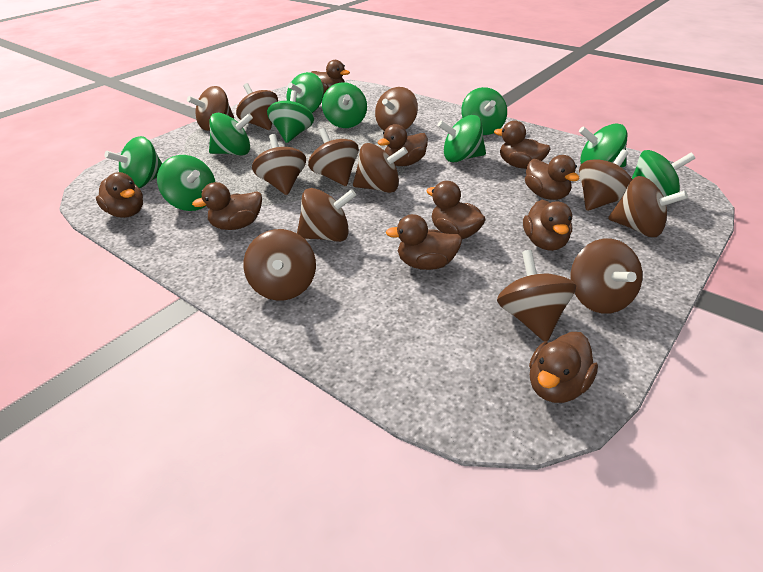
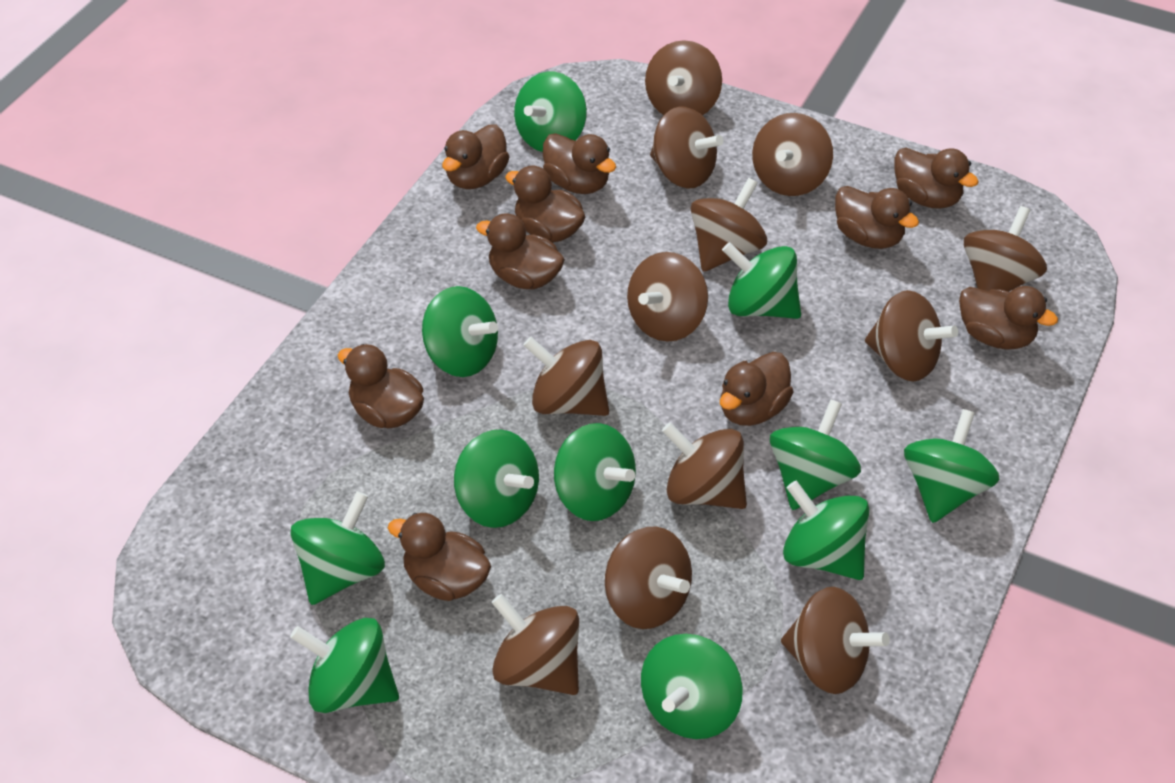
green spinning top: [105,136,162,188] [157,155,215,211] [209,113,253,156] [267,90,314,143] [287,72,324,113] [322,82,367,128] [438,115,486,162] [461,87,507,135] [579,123,627,167] [632,150,695,197] = 10 -> [290,618,399,713] [291,491,385,605] [422,286,498,377] [454,430,539,528] [514,72,587,152] [554,423,636,521] [641,634,742,739] [722,242,801,319] [770,400,861,510] [783,480,869,580] [904,409,1000,523] = 11

